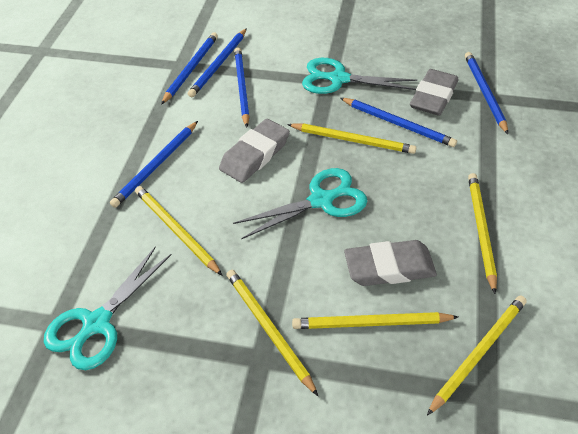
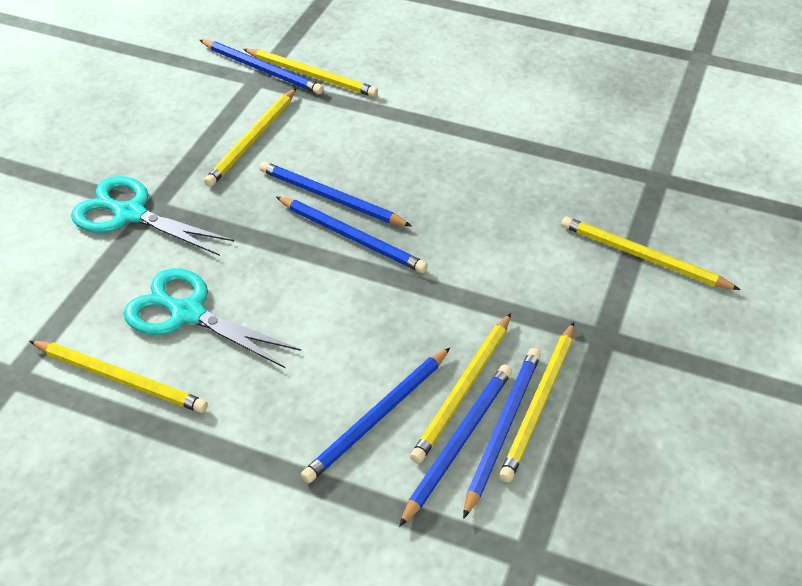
grey eraser: [219,119,290,183] [344,240,437,286] [410,69,459,116] = 3 -> none = 0
turquoise scissors: [44,246,172,370] [233,168,367,239] [302,58,417,94] = 3 -> [71,176,234,256] [124,268,301,369] = 2

